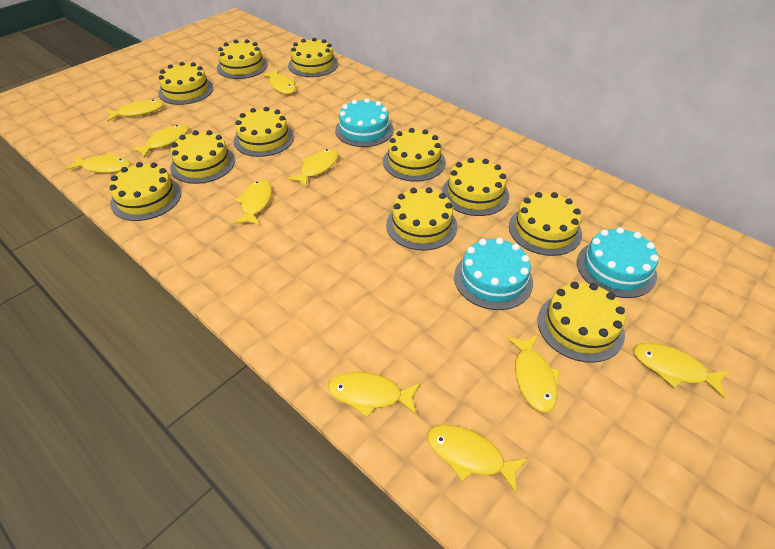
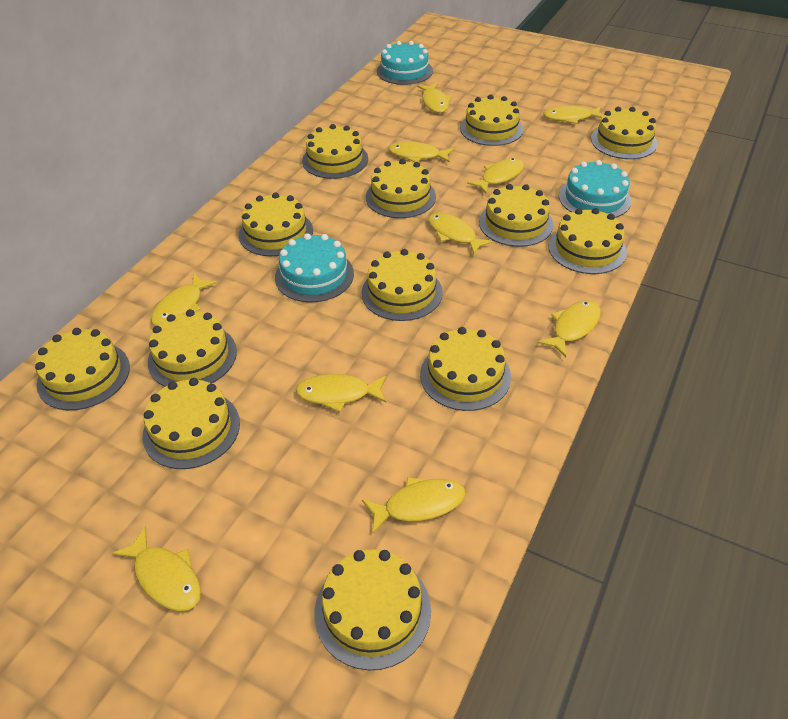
yellow cake: [109,162,181,221] [158,62,214,105] [170,130,235,184] [217,39,268,79] [234,107,294,157] [288,38,338,77] [383,128,446,182] [386,187,457,250] [442,158,509,216] [509,192,582,256] [537,282,625,363] = 11 -> [35,328,130,410] [143,378,240,469] [148,309,237,387] [239,193,313,256] [302,124,368,179] [314,549,431,670] [361,249,443,321] [366,159,436,218] [420,327,511,411] [460,95,524,146] [479,184,553,247] [548,208,627,274] [591,107,658,159] = 13

